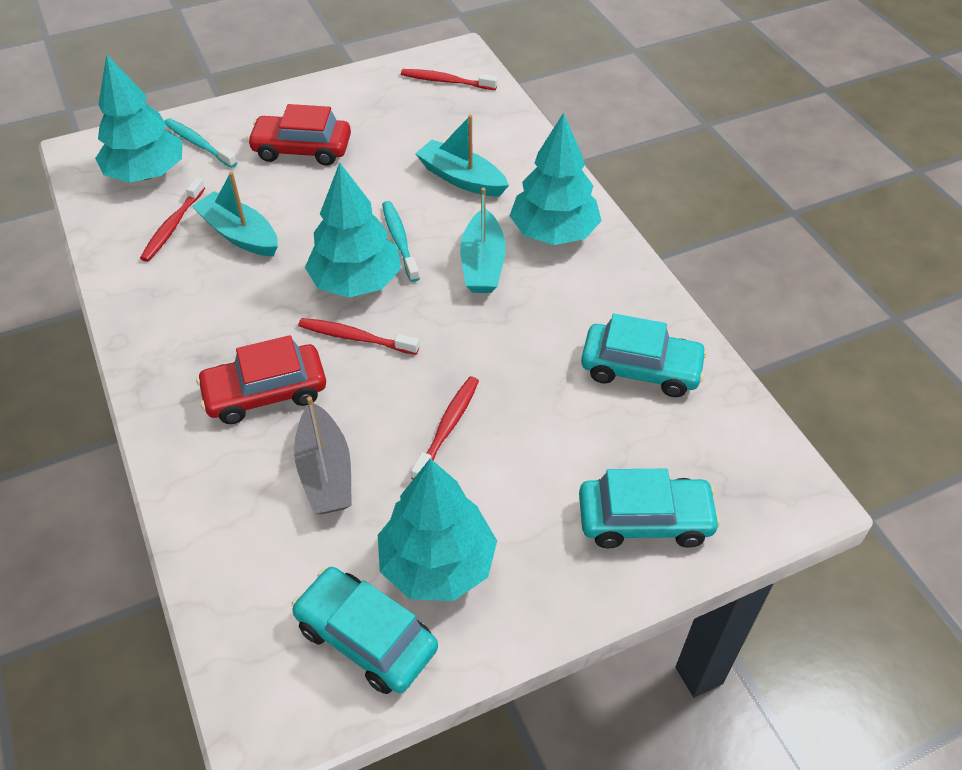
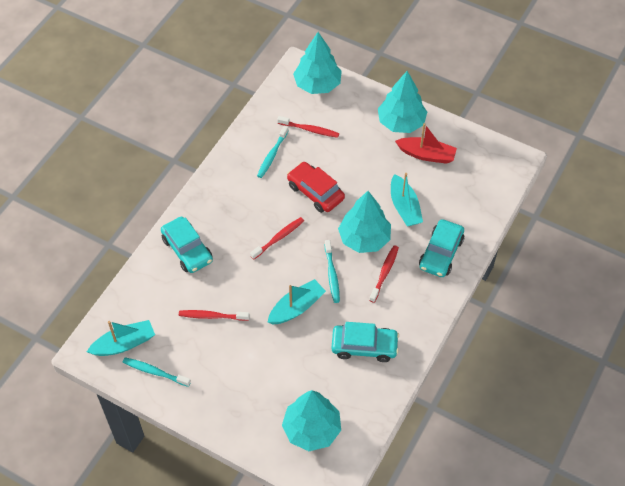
grey boat: [294,396,352,514] = 1 -> none = 0
red boat: none = 0 -> [395,123,457,164] = 1
red car: [196,335,326,424] [247,104,351,166] = 2 -> [287,162,345,213] = 1
turquoise toothbrush: [164,118,237,168] [382,201,420,282] = 2 -> [123,357,191,387] [257,126,289,178] [325,240,340,303] = 3

